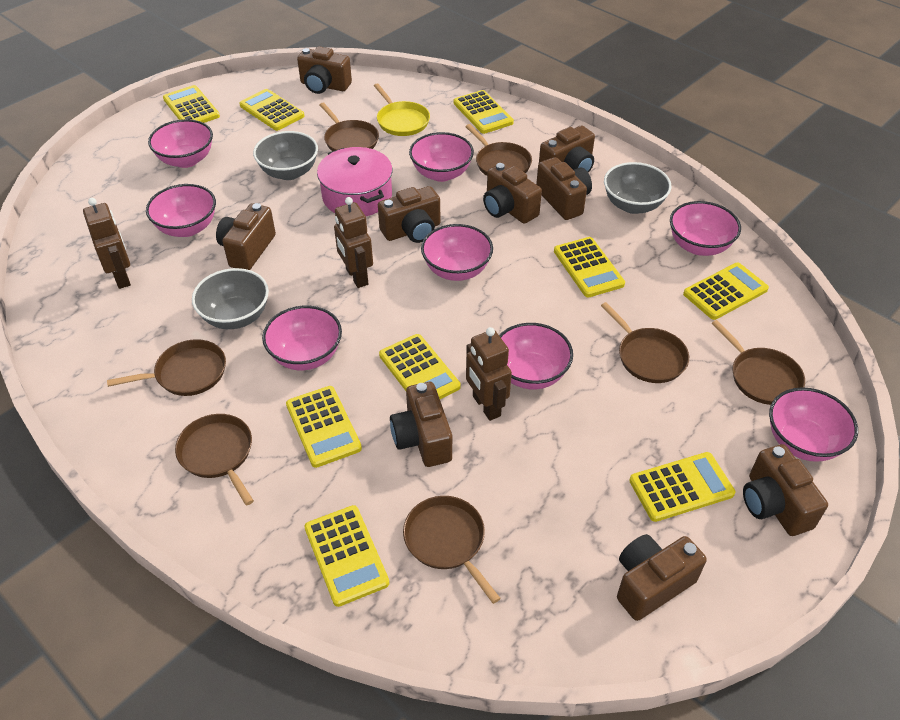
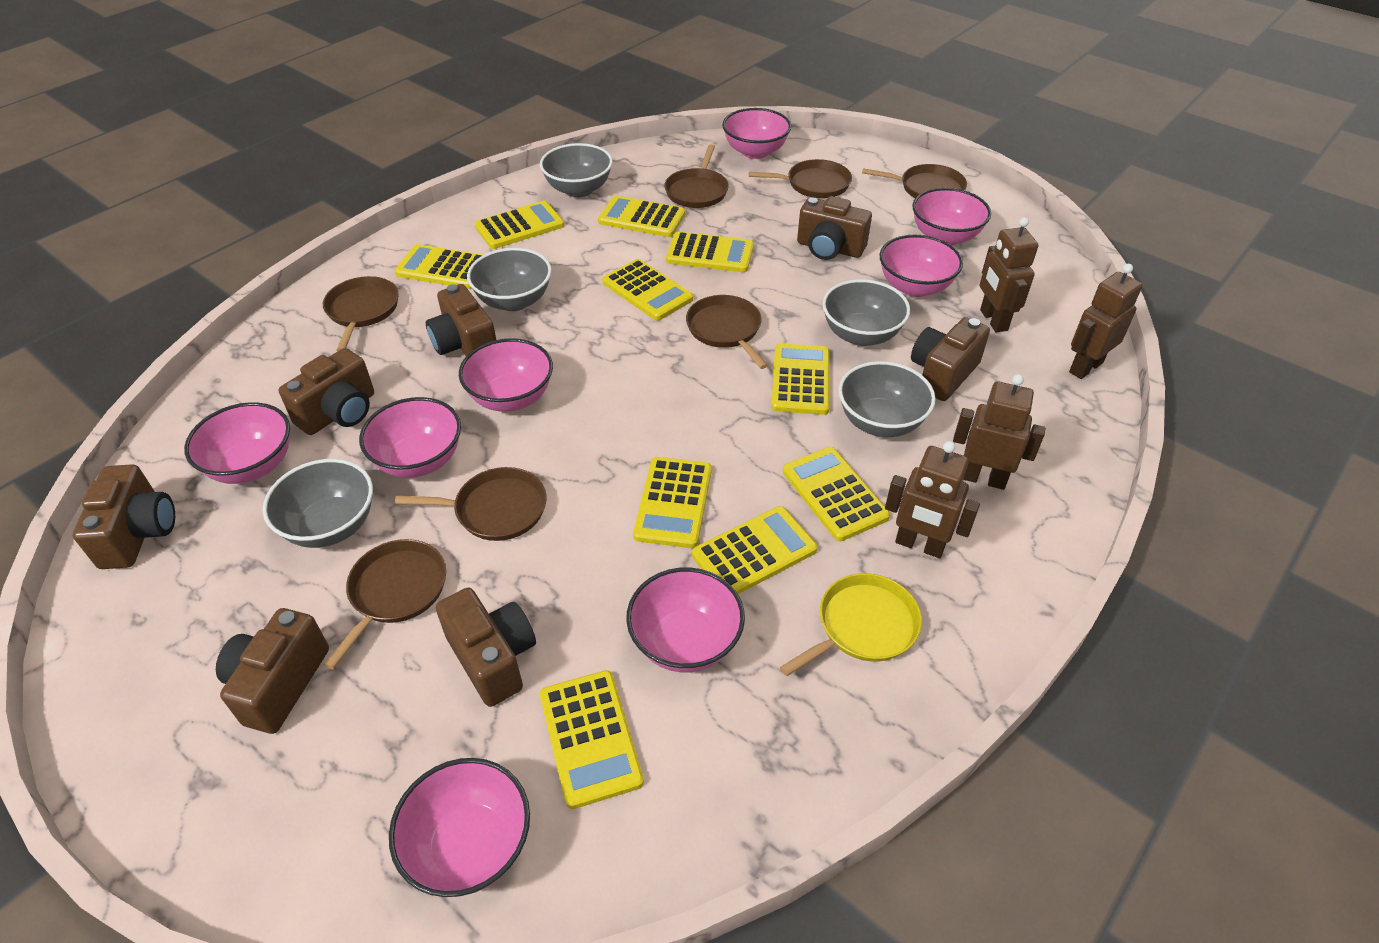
brown camera: [216,203,276,270] [297,46,352,94] [378,186,440,243] [390,382,452,467] [483,162,542,224] [536,157,592,220] [539,125,595,173] [617,534,707,621] [743,444,828,536] = 9 -> [73,464,175,569] [216,608,329,734] [279,348,374,435] [426,284,496,356] [436,588,536,707] [797,196,872,260] [911,317,990,401] = 7
brown robot: [83,198,131,289] [334,197,373,288] [466,327,512,421] = 3 -> [885,441,980,558] [953,374,1046,490] [980,217,1038,332] [1069,264,1143,379] = 4
grey bowl: [192,268,269,329] [253,131,318,180] [604,162,671,214] = 3 -> [263,459,373,548] [467,248,552,311] [540,143,613,198] [822,279,910,346] [839,361,936,437] = 5
pink pot: [317,147,392,216] = 1 -> none = 0
yellow calculator: [163,85,220,123] [239,89,304,131] [286,386,362,468] [304,505,389,607] [379,334,461,399] [454,90,514,134] [554,237,625,297] [629,452,735,522] [683,263,769,320] = 9 -> [395,244,483,289] [474,201,564,249] [540,670,644,809] [598,196,685,237] [602,259,693,321] [633,457,712,548] [666,232,754,272] [692,506,818,594] [771,343,830,415] [783,447,890,541] = 10

